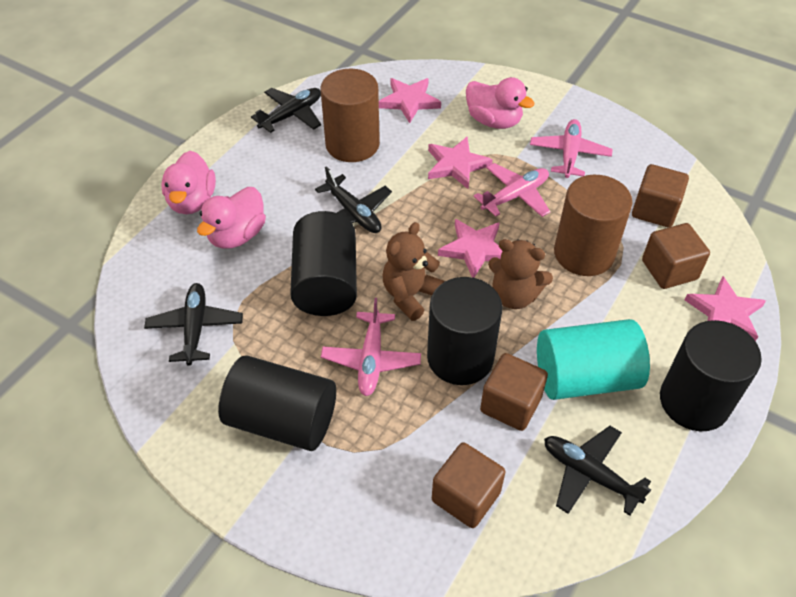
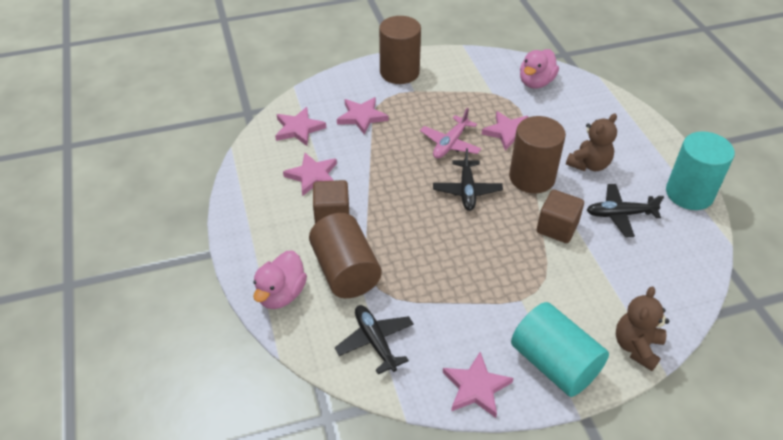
black cylinder: [218,355,336,451] [290,211,357,316] [427,277,503,385] [660,320,762,431] = 4 -> none = 0
black plane: [144,283,243,366] [251,88,321,133] [315,166,392,233] [544,426,651,516] = 4 -> [335,305,414,374] [433,148,503,211] [587,184,664,237] = 3
brown cube: [432,442,506,528] [480,353,548,431] [632,164,689,227] [642,223,710,289] = 4 -> [313,180,349,224] [537,190,584,243] = 2
brown cylinder: [320,69,380,162] [554,175,632,276] = 2 -> [309,213,381,298] [379,16,421,84] [509,116,566,193] = 3
pink duck: [161,151,216,214] [197,187,266,249] [466,77,535,129] = 3 -> [253,250,307,309] [520,49,559,89] = 2
pink plane: [321,298,421,396] [474,163,550,217] [530,119,613,178] = 3 -> [420,108,481,159] = 1
pink star: [379,78,441,123] [428,137,493,189] [438,219,502,278] [685,276,766,341] = 4 -> [275,107,326,146] [283,153,337,196] [337,97,389,135] [443,352,513,418] [482,111,528,151] = 5
turquoise cylinder: [537,319,650,400] = 1 -> [511,302,609,397] [666,131,735,210] = 2

